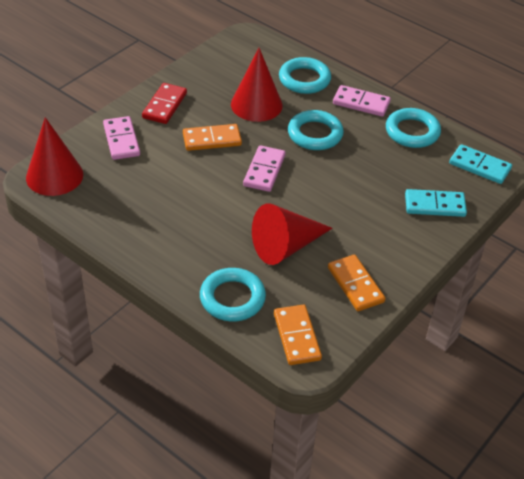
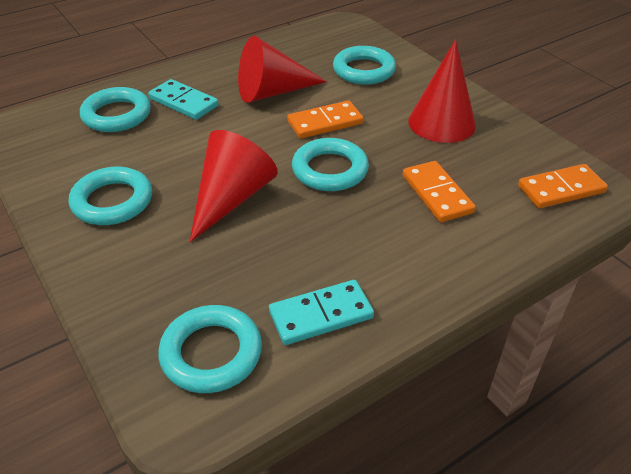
pink domino: [103,116,140,160] [243,145,286,192] [333,85,391,117] = 3 -> none = 0
red domino: [142,83,187,124] = 1 -> none = 0
turquoise ring: [200,268,266,322] [279,57,331,94] [288,110,344,150] [386,108,441,148] = 4 -> [69,167,152,225] [80,87,151,132] [158,305,262,393] [292,138,369,191] [333,46,396,85] = 5

